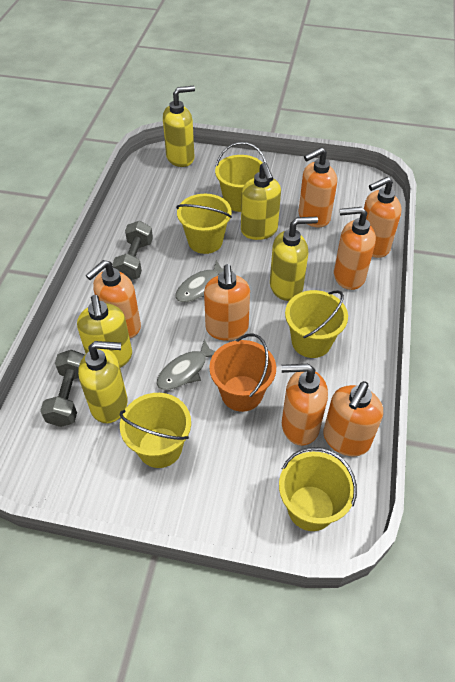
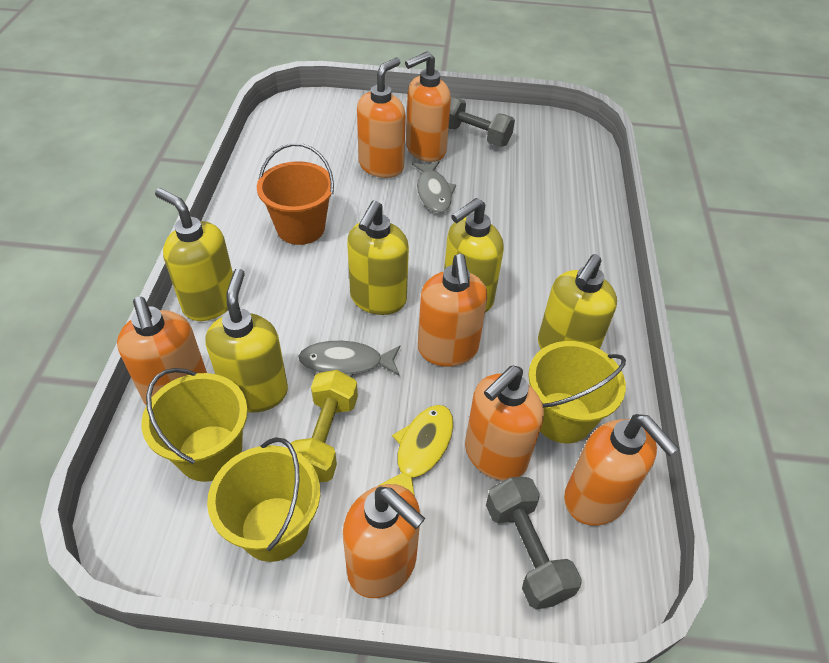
yellow bucket: [119,393,191,468] [176,194,232,254] [215,142,266,212] [279,447,357,531] [285,290,348,358] = 5 -> [141,368,248,482] [207,437,320,562] [528,341,626,443] = 3
yellow dumbbell: none = 0 -> [291,370,358,482] = 1
yellow fish: none = 0 -> [378,405,453,496] = 1

